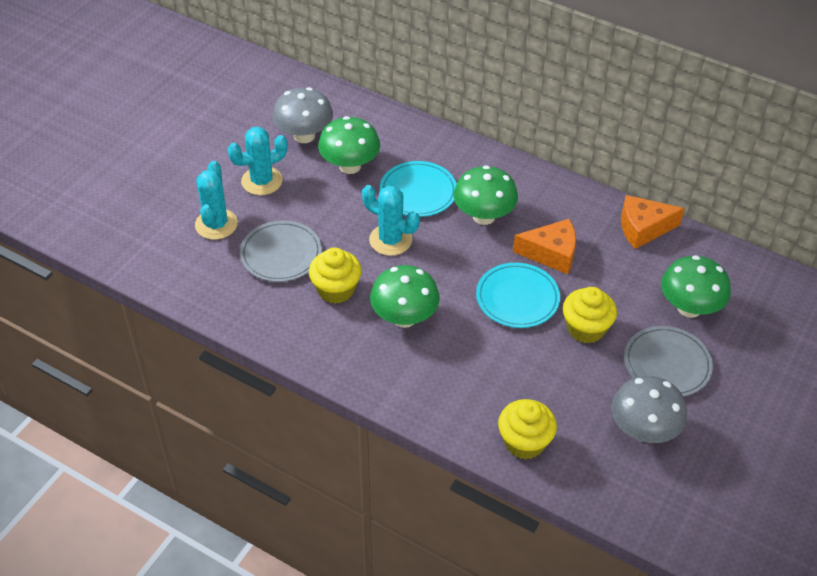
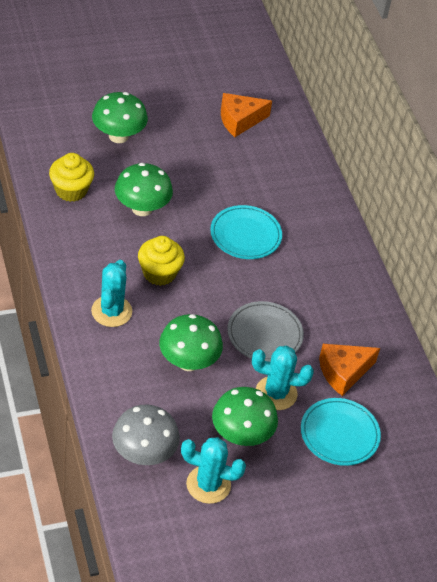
grey mushroom: [272,87,333,143] [611,376,687,443] = 2 -> [112,405,180,465] = 1
grey plate: [240,220,322,282] [624,326,713,397] = 2 -> [227,301,304,362] = 1
yellow cupcake: [309,248,362,304] [498,399,557,459] [563,287,617,343] = 3 -> [49,153,94,202] [138,236,185,286] = 2

